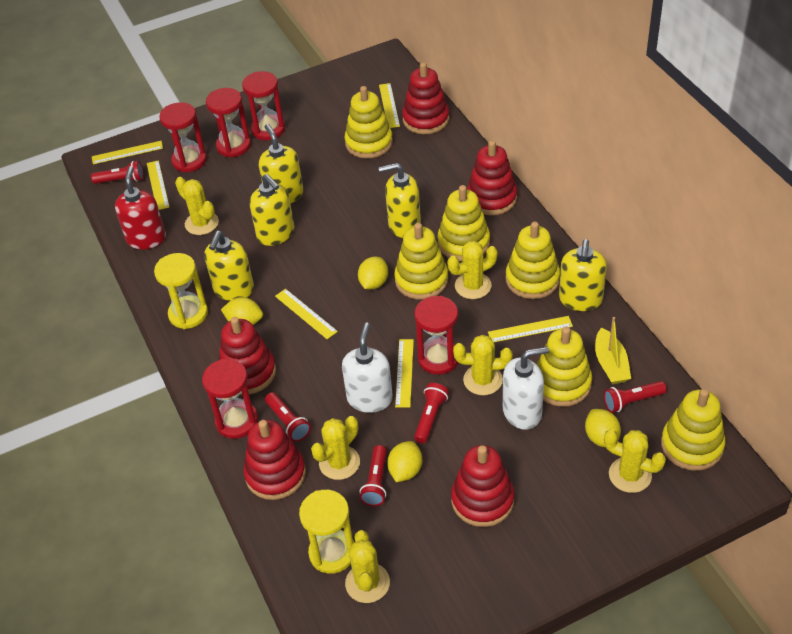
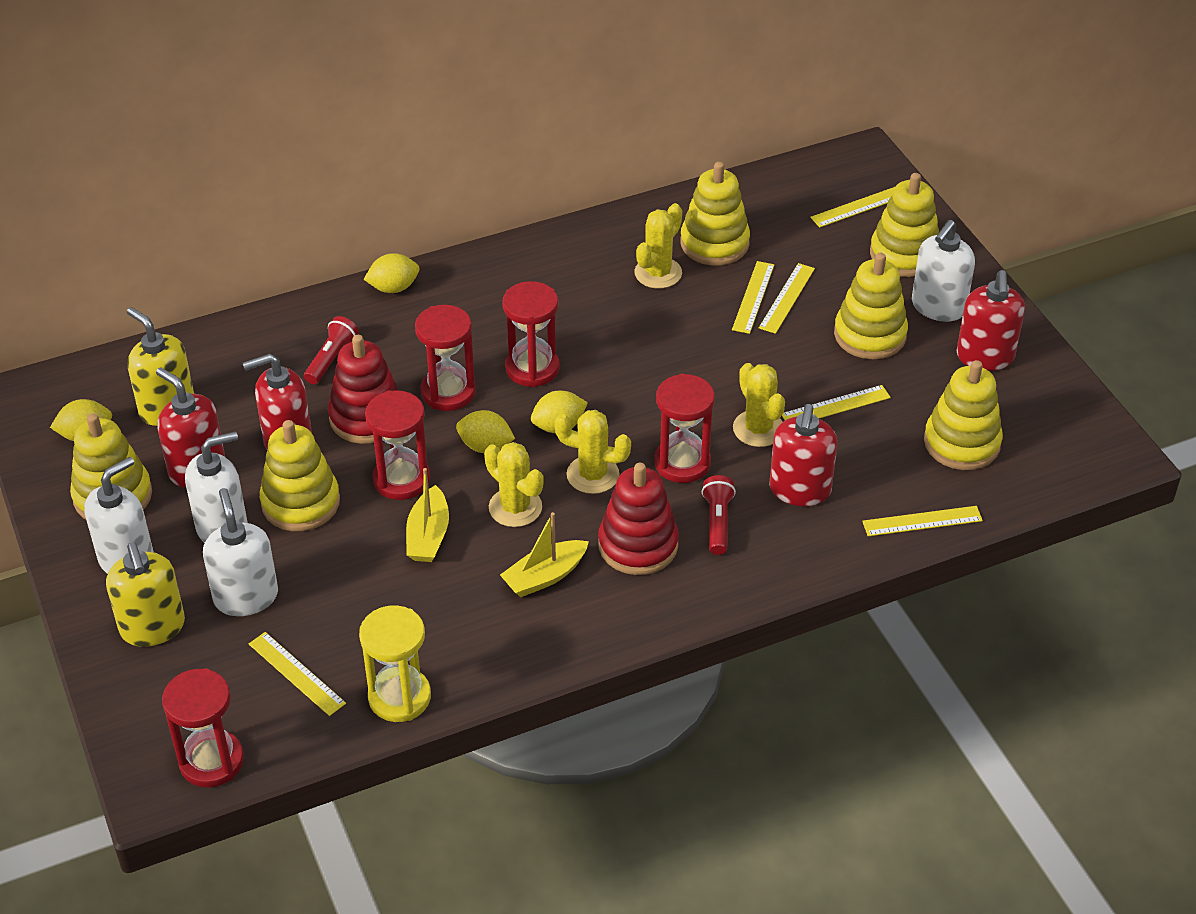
red flashlight: [91,161,144,184] [265,392,311,442] [360,445,387,506] [414,383,449,443] [604,381,667,413] = 5 -> [304,316,359,384] [702,475,736,555] = 2
red soap dispenser: [115,166,166,249] = 1 -> [156,367,225,488] [243,354,312,450] [770,404,837,506] [957,270,1025,371] = 4
red stacking toy: [219,317,276,395] [244,420,306,500] [402,62,449,134] [451,445,515,527] [467,140,517,215] = 5 -> [328,335,399,444] [598,463,679,575] = 2
white soap dispenser: [342,322,393,413] [503,347,549,430] = 2 -> [84,457,154,574] [185,431,248,543] [203,488,278,616] [912,220,975,322] = 4
yellow boat: [595,317,631,384] = 1 -> [406,468,449,562] [500,512,589,597] = 2
yellow cactus: [175,177,219,235] [311,416,360,480] [345,530,390,603] [448,241,498,299] [453,335,513,395] [604,430,666,493] = 6 -> [484,442,544,527] [554,410,631,494] [634,203,682,289] [733,363,785,447] = 4
yellow hourglass: [154,253,208,329] [299,490,354,574] = 2 -> [359,605,431,722] = 1
yellow soap dispenser: [204,231,254,301] [250,174,294,246] [259,124,303,204] [378,163,421,238] [559,239,607,311] = 5 -> [106,542,185,647] [127,307,194,426] = 2

